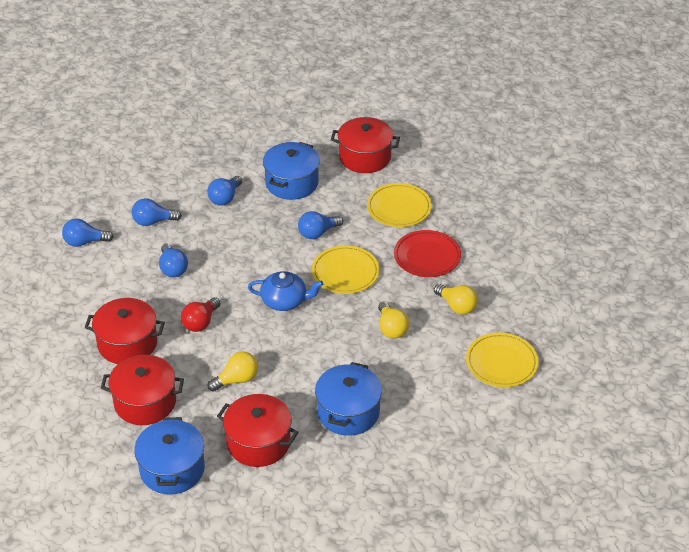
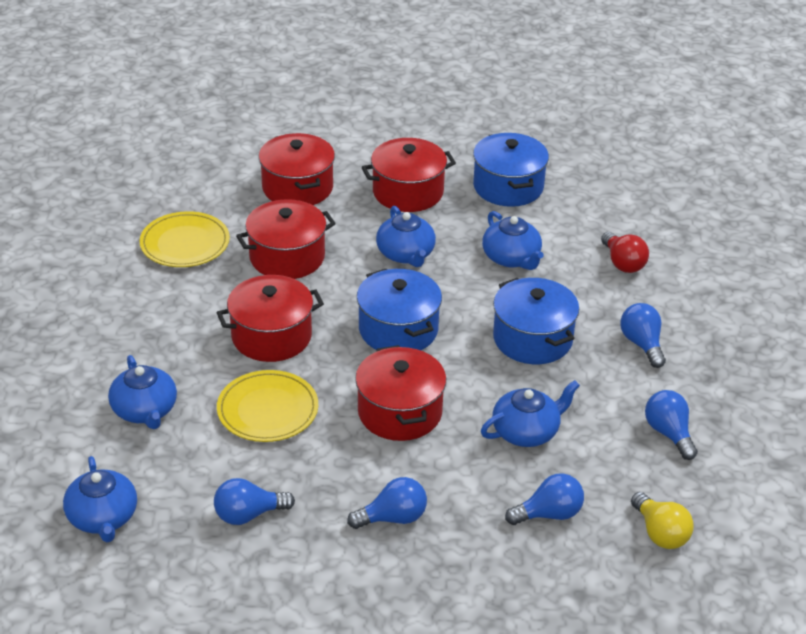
blue teapot: [248,271,323,311] = 1 -> [63,456,137,542] [108,355,177,429] [376,206,436,267] [481,380,580,447] [482,211,544,270] = 5
red plate: [394,230,461,277] = 1 -> none = 0
red pot: [84,298,165,364] [101,355,184,425] [217,394,299,467] [331,117,400,173] = 4 -> [217,275,324,362] [236,199,336,279] [259,133,335,205] [355,345,446,441] [362,138,456,212] = 5
yellow light bulb: [208,352,258,392] [378,302,409,339] [434,284,478,315] = 3 -> [631,492,694,549] = 1
yellow plate: [312,245,380,294] [367,183,432,227] [466,332,539,387] = 3 -> [140,211,230,267] [217,370,318,442] = 2

